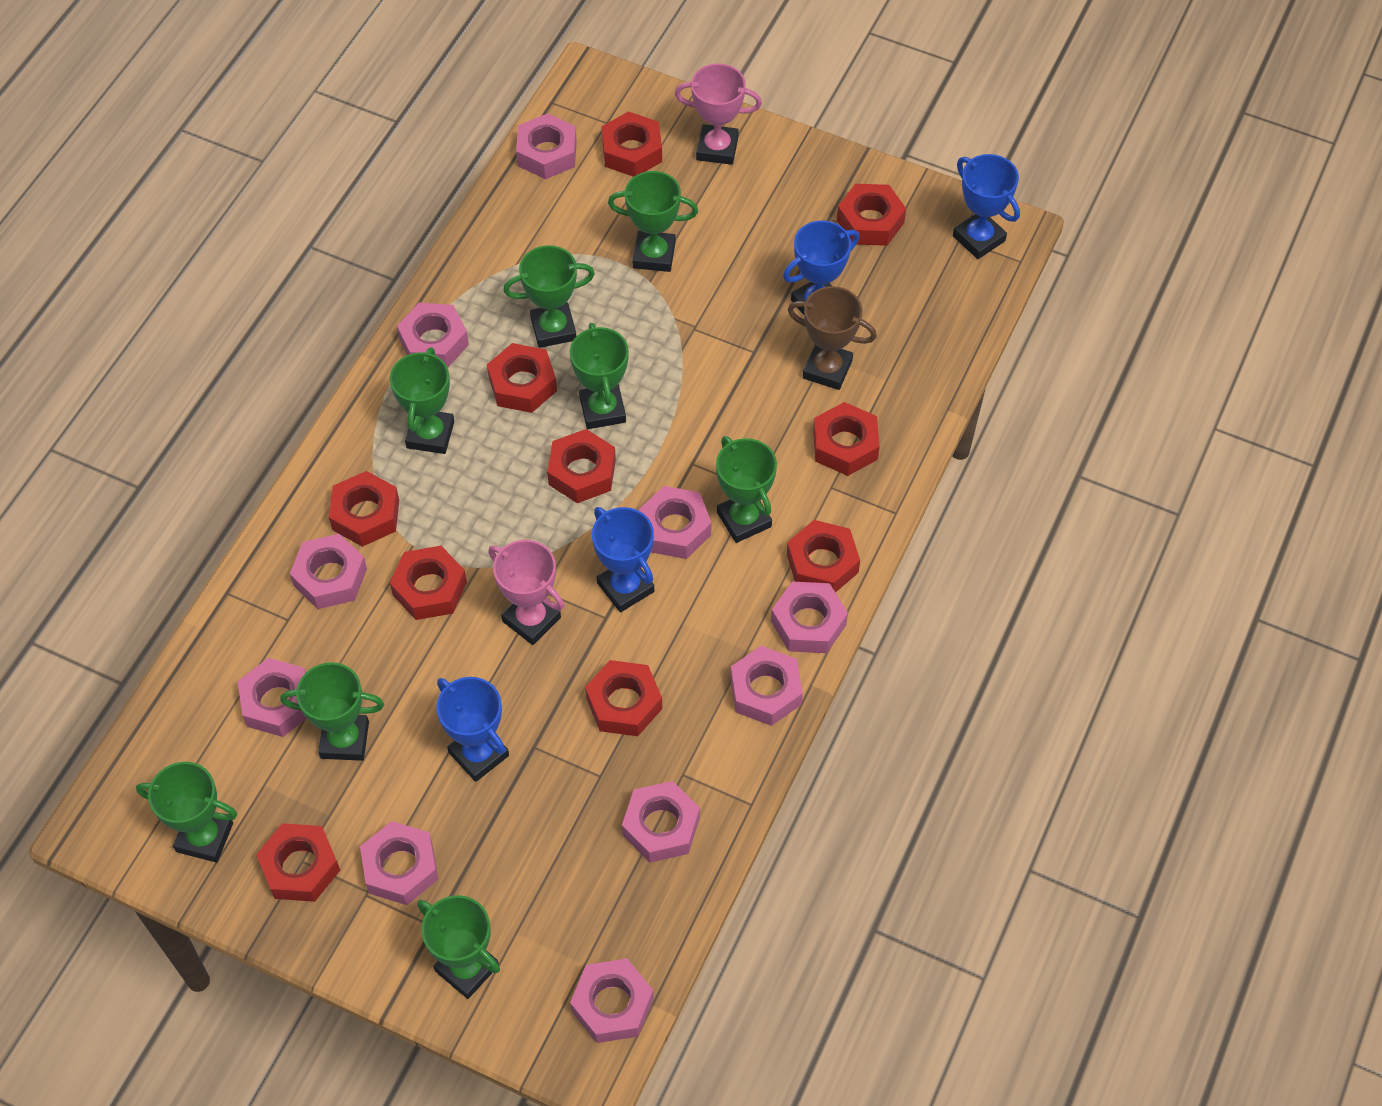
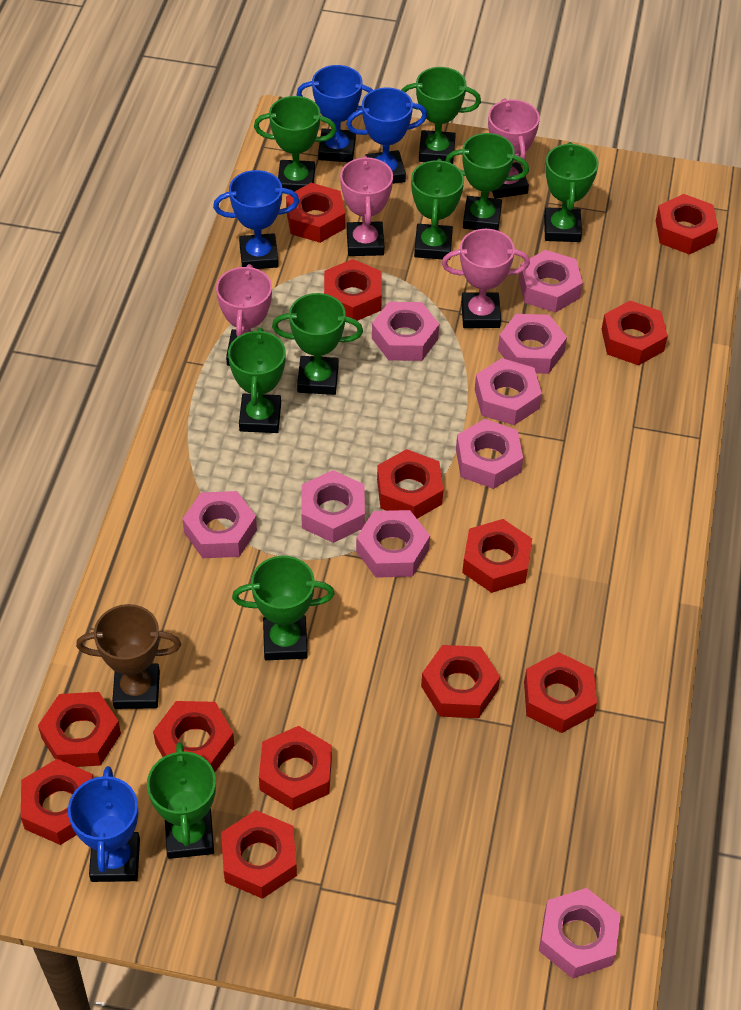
green trophy: [136,762,237,862] [280,662,384,761] [390,347,454,454] [417,895,500,999] [503,245,595,348] [570,323,629,429] [608,171,698,272] [716,436,777,543] = 8 -> [147,742,216,859] [228,328,286,433] [232,556,335,660] [254,96,337,192] [272,293,363,395] [401,67,481,164] [411,159,464,260] [445,133,529,230] [544,142,598,242] = 9
pink nut: [238,658,307,737] [290,534,367,609] [360,821,438,905] [397,303,469,368] [516,113,577,179] [570,959,654,1043] [622,781,700,863] [639,486,711,559] [730,646,803,726] [771,582,848,653] = 10 -> [183,491,257,558] [301,470,365,543] [356,510,430,578] [372,302,439,361] [456,419,523,489] [475,358,542,425] [498,314,567,374] [519,250,583,313] [539,888,621,979] = 9
pink trophy: [488,540,564,645] [675,63,762,165] = 2 -> [216,264,272,366] [340,156,393,256] [442,229,530,328] [488,98,540,199] = 4
red nut: [256,823,340,902] [329,471,399,547] [390,546,467,620] [487,343,557,413] [547,429,616,503] [585,660,662,736] [601,111,662,177] [787,520,860,593] [813,402,880,476] [837,184,906,246] = 10 -> [21,759,93,845] [38,692,121,767] [153,701,235,772] [221,810,297,899] [259,726,332,810] [286,183,345,243] [324,259,382,321] [377,449,443,519] [421,645,500,718] [462,519,532,593] [524,652,597,733] [602,301,668,366] [656,194,718,254] = 13

